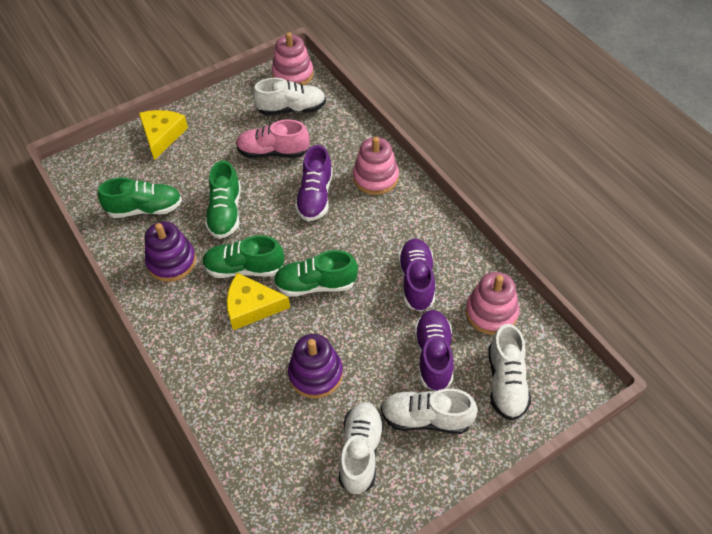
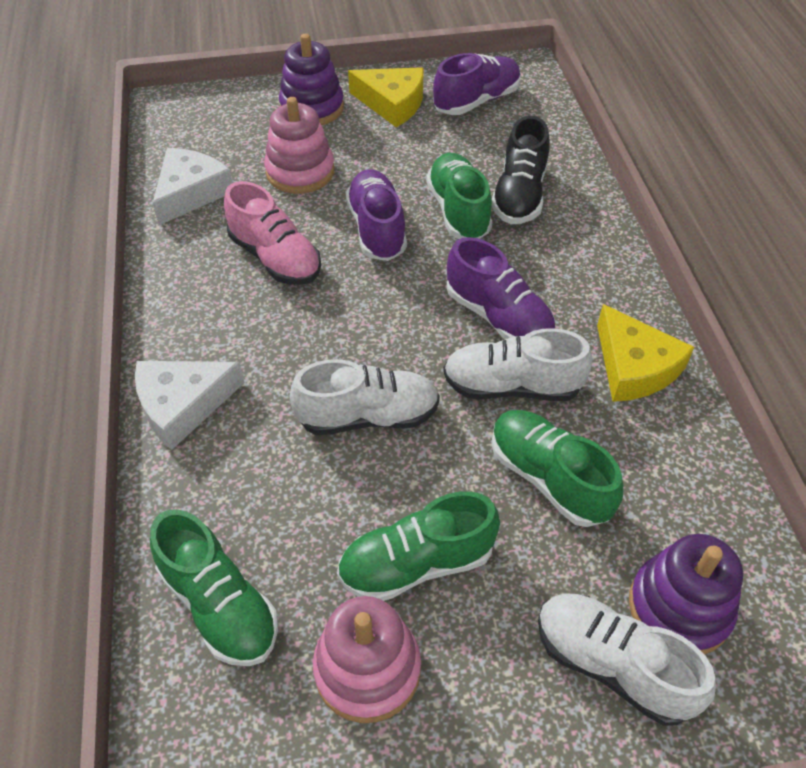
black shoe: none = 0 -> [492,116,549,224] = 1
pink stacking toy: [272,32,314,85] [353,137,399,195] [466,272,519,335] = 3 -> [264,97,335,194] [313,596,421,723] = 2
white cheese: none = 0 -> [135,361,245,450] [153,148,233,225] = 2
white shoe: [253,78,326,115] [339,402,384,495] [381,388,478,434] [488,324,531,420] = 4 -> [290,359,440,435] [443,328,592,401] [538,593,716,726] = 3

